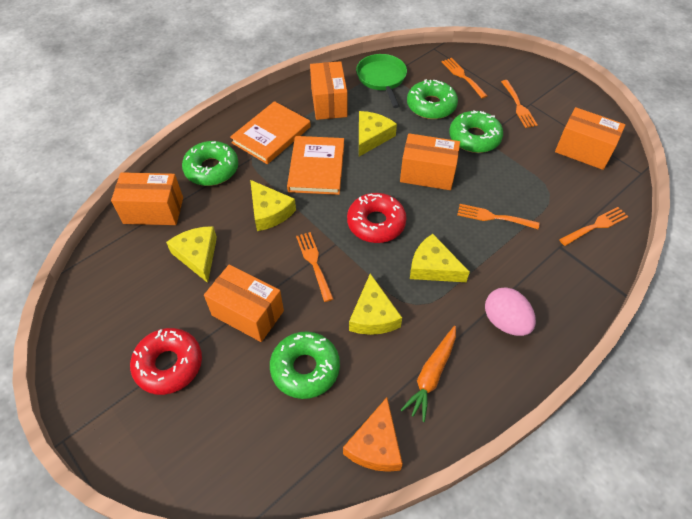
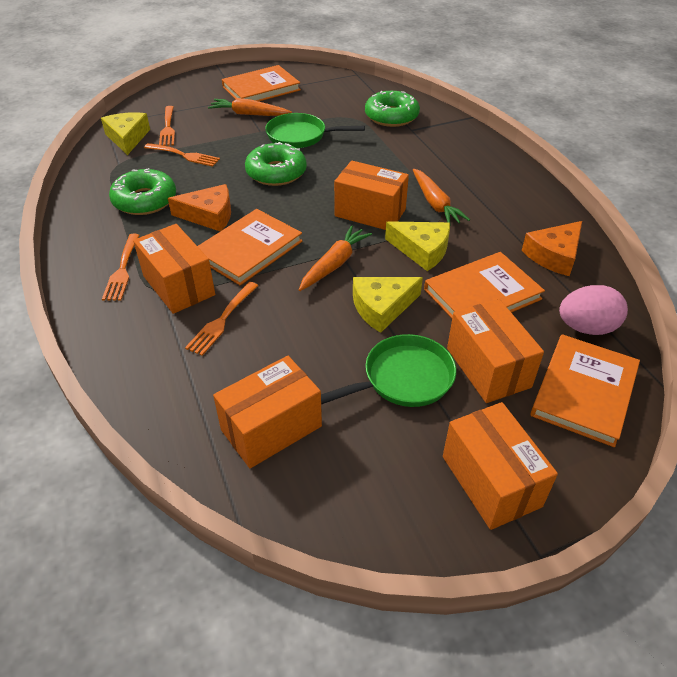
green donut: [182,141,238,186] [270,332,340,399] [407,79,458,119] [449,111,503,153] = 4 -> [109,168,176,215] [245,142,307,186] [365,91,420,127] = 3
green pan: [356,54,407,108] = 1 -> [265,113,365,148] [321,334,456,407] = 2
orange book: [230,101,311,164] [287,136,344,195] = 2 -> [198,209,302,285] [222,65,301,101] [424,252,545,318] [530,334,640,447] = 4
orange carrot: [401,326,456,422] = 1 -> [208,98,292,116] [299,225,372,291] [413,169,470,223] = 3
orange cheese: [343,397,403,472] = 1 -> [168,184,231,231] [522,221,582,276] = 2
orange fork: [296,232,333,302] [442,58,487,98] [457,204,539,229] [501,80,538,128] [559,207,629,246] = 5 -> [102,234,140,301] [144,143,220,167] [159,106,175,146] [185,282,258,356] = 4
red donut: [130,328,202,395] [347,193,407,243] = 2 -> none = 0
yellow cheese: [166,226,217,283] [250,180,296,231] [349,274,402,335] [359,111,397,156] [410,234,470,282] = 5 -> [101,112,150,155] [353,277,423,333] [385,221,450,271] = 3

